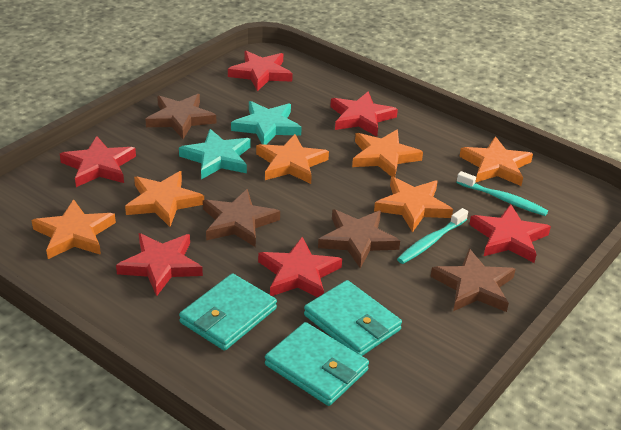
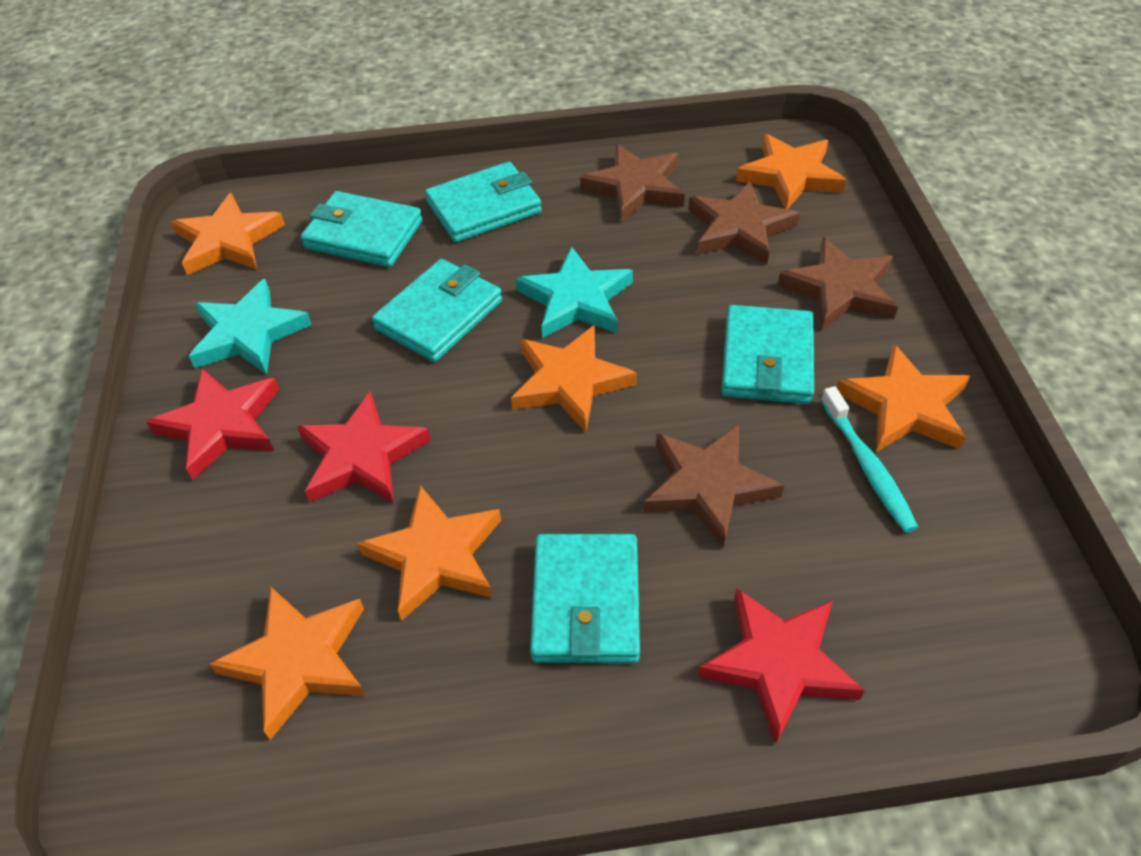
red star: [60,136,136,187] [116,233,203,296] [228,51,293,91] [258,237,342,298] [330,91,398,136] [469,204,551,263] = 6 -> [146,369,280,480] [297,391,431,504] [698,588,865,744] = 3
turquoise toothbrush: [397,208,468,264] [457,171,548,216] = 2 -> [821,386,919,533] = 1
turquoise wallet: [179,273,277,351] [265,322,369,406] [304,280,402,356] = 3 -> [301,191,422,267] [372,259,502,362] [425,162,542,242] [530,534,640,663] [721,305,814,404] = 5

